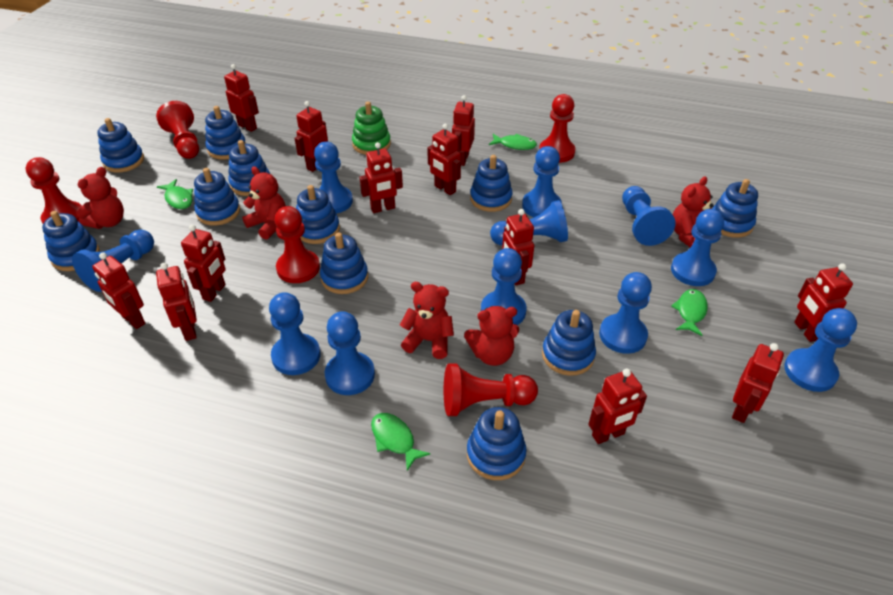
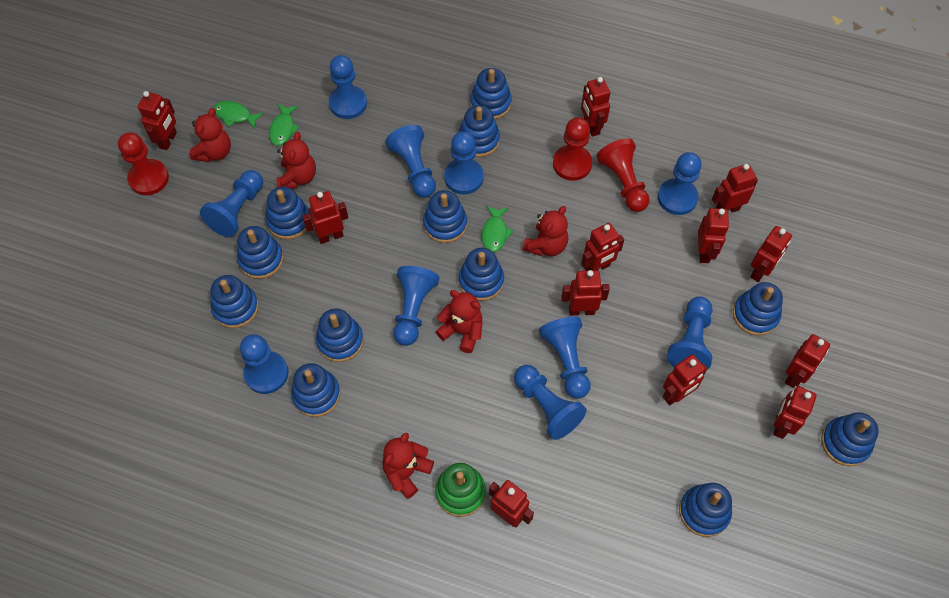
blue pawn: [72,229,154,292] [269,292,320,375] [314,142,353,214] [325,311,375,395] [481,248,526,325] [490,200,568,245] [522,146,562,217] [599,272,652,354] [622,186,676,246] [671,209,724,286] [784,308,857,392] = 11 -> [200,170,263,237] [240,334,289,394] [329,55,367,119] [385,125,436,198] [393,266,439,346] [444,131,484,194] [514,365,586,440] [539,317,591,399] [658,152,702,215] [667,296,713,370] = 10
blue stacking toy: [42,211,100,271] [97,118,144,173] [194,168,240,226] [205,106,246,160] [228,140,270,196] [296,185,340,244] [320,232,368,294] [467,407,527,480] [470,155,513,212] [542,310,596,376] [712,179,758,238] = 11 -> [210,275,259,328] [237,226,284,279] [265,187,311,240] [291,363,340,417] [316,309,364,362] [423,190,467,243] [458,105,500,157] [459,248,504,301] [470,68,512,119] [679,483,732,537] [733,282,783,336] [821,412,879,467] = 12
green fish: [157,179,193,209] [371,413,431,471] [489,134,537,150] [671,289,708,336] = 4 -> [213,101,264,130] [269,104,300,146] [482,206,513,252] = 3
red pawn: [26,157,82,224] [156,101,199,159] [274,206,320,283] [444,363,538,416] [539,94,576,163] = 5 -> [118,132,169,195] [553,117,592,181] [597,138,650,212] = 3

